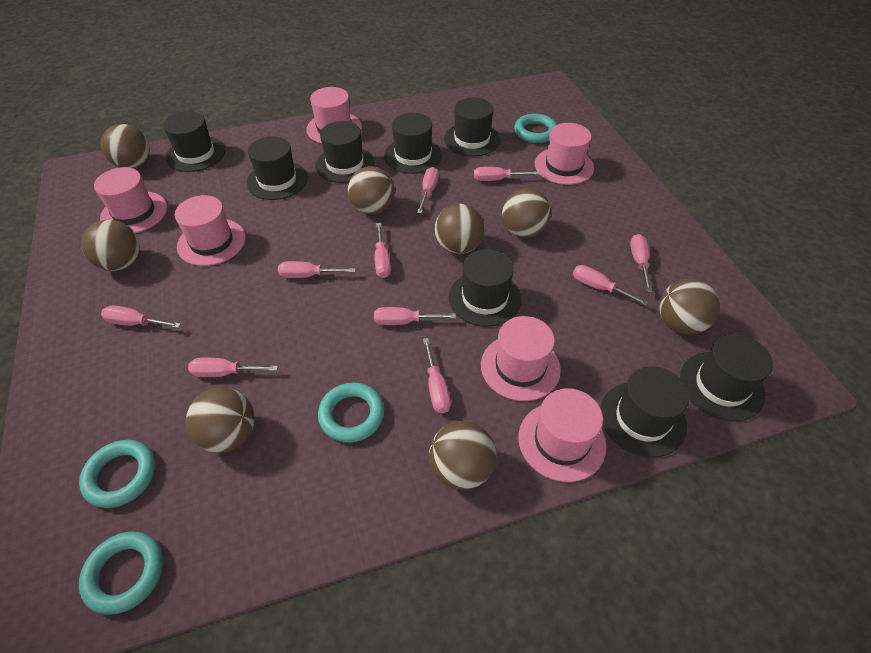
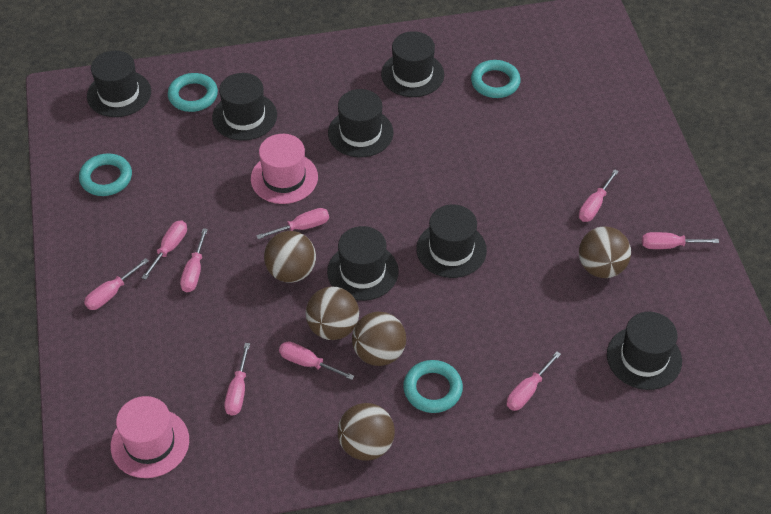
black hat: [163,111,225,172] [246,136,308,200] [315,121,375,183] [384,113,442,174] [444,97,500,156] [449,249,521,327] [600,366,689,458] [680,334,773,421] = 8 -> [87,51,151,117] [212,73,277,141] [327,226,399,301] [328,89,394,157] [381,31,444,97] [416,204,487,278] [607,312,682,390] = 7
brown ball: [82,220,140,271] [101,124,150,169] [186,387,255,453] [348,166,395,214] [429,421,496,490] [434,204,484,254] [502,188,551,238] [659,279,720,335] = 8 -> [264,231,316,283] [306,287,359,340] [338,403,395,461] [352,312,406,366] [579,227,631,278] = 5
pink hat: [94,167,167,233] [175,195,246,266] [306,87,362,144] [481,316,561,401] [518,388,606,482] [535,123,594,185] = 6 -> [111,396,189,478] [251,134,318,204] = 2
pink screwdriver: [101,305,181,328] [188,358,278,377] [278,261,356,278] [374,307,456,325] [375,223,391,278] [417,167,439,214] [423,338,451,413] [474,167,540,181] [573,265,648,305] [630,234,652,292] = 10 -> [84,258,149,310] [141,220,187,280] [180,228,208,292] [224,343,250,416] [256,208,329,239] [279,341,354,380] [507,351,561,411] [579,169,619,222] [642,232,719,249] = 9

